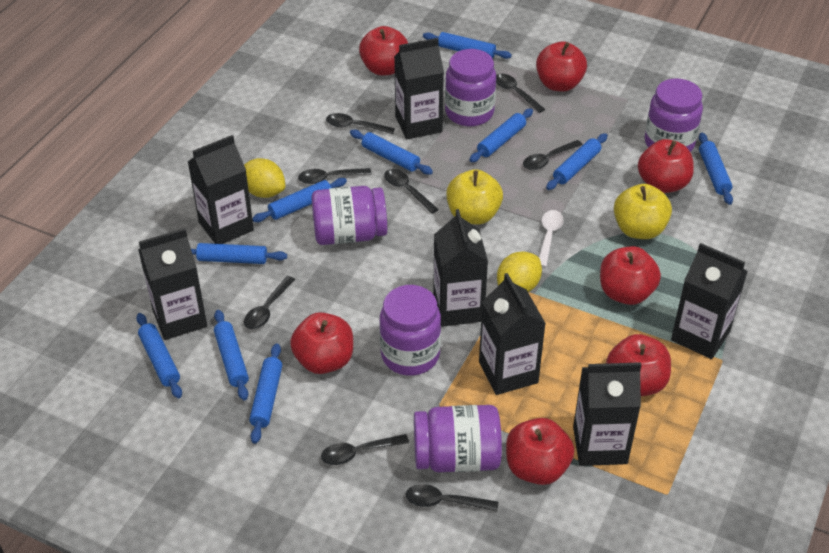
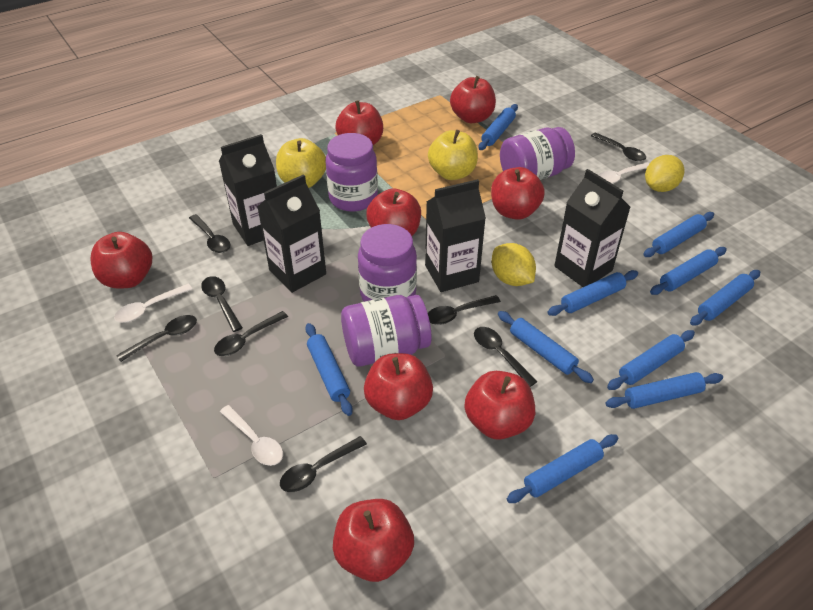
black carton: [138,228,207,340] [188,135,254,244] [394,38,444,139] [433,209,488,327] [479,273,546,395] [573,362,641,466] [671,243,748,359] = 7 -> [219,134,277,246] [257,174,326,293] [425,179,486,292] [554,169,631,287] = 4
purple jar: [311,186,387,245] [380,285,441,376] [414,405,502,472] [445,49,496,126] [645,78,703,152] = 5 -> [326,133,378,212] [341,295,432,367] [358,224,417,302] [500,127,575,180] = 4
red apple: [290,312,353,374] [359,26,408,75] [506,418,574,485] [536,41,587,92] [600,246,661,305] [606,334,671,396] [638,139,694,193] = 7 -> [90,232,152,289] [333,499,414,582] [335,100,383,145] [364,353,433,420] [366,189,421,236] [450,76,496,123] [465,371,535,440] [491,167,545,220] = 8
white spoon: [539,210,564,267] = 1 -> [114,284,192,323] [220,405,283,466] [599,162,650,184] = 3

